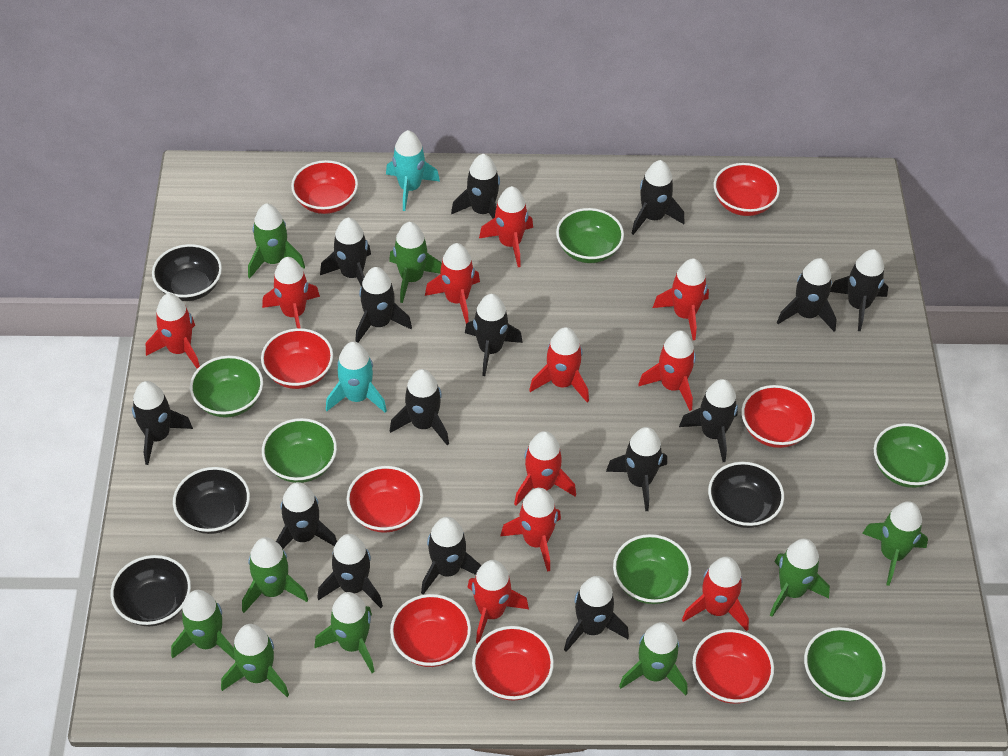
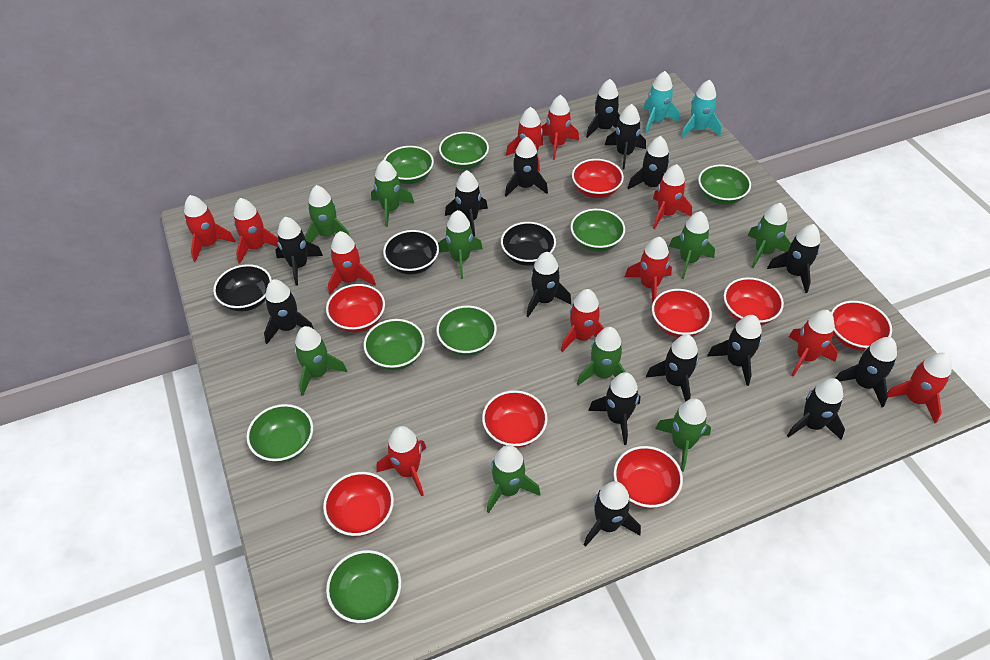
black bowl: [111,555,191,626] [152,244,222,301] [173,467,250,534] [708,462,784,528] = 4 -> [213,264,272,312] [383,230,439,275] [501,222,556,266] = 3
green bowl: [190,356,263,418] [262,418,337,483] [556,208,624,263] [613,534,692,604] [804,627,886,702] [874,423,949,488] = 6 -> [246,404,313,463] [326,550,401,623] [364,319,425,370] [384,146,434,184] [436,306,497,356] [439,132,489,169] [571,209,625,252] [698,165,751,205] = 8

